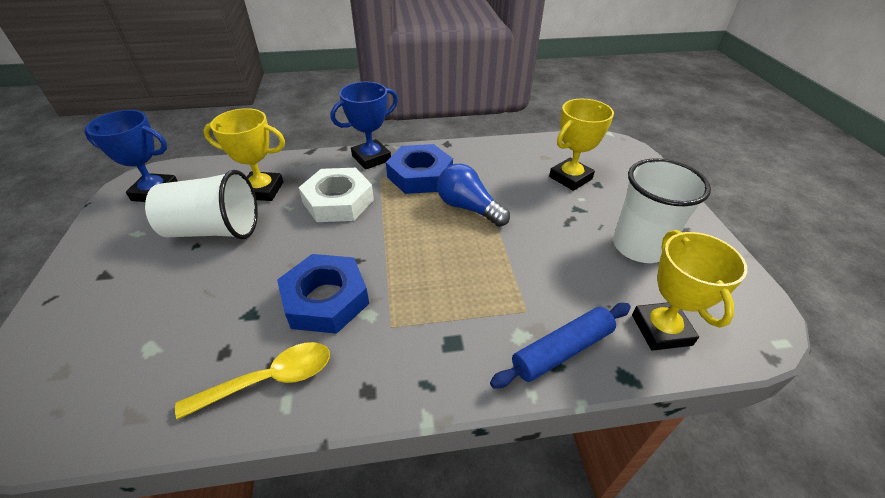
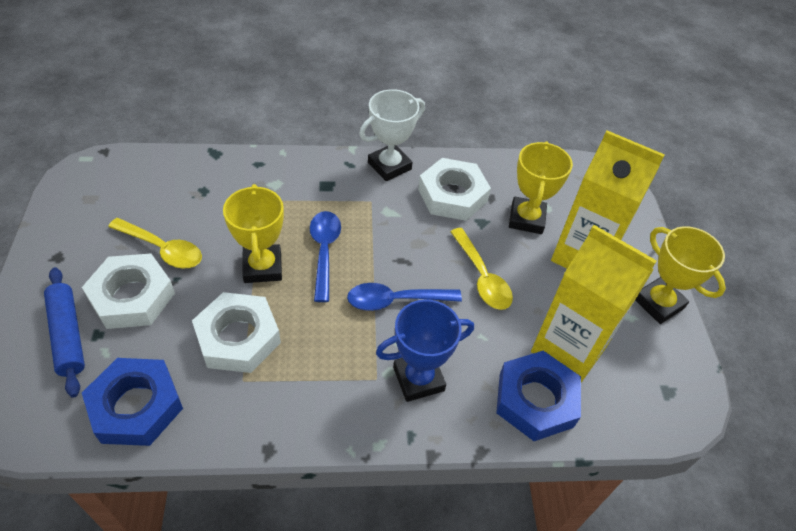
blue light bulb: [437,164,510,227] = 1 -> none = 0
blue spoon: none = 0 -> [310,211,341,302] [347,283,462,311] = 2
blue trophy: [84,110,177,202] [331,82,398,170] = 2 -> [376,299,474,402] = 1
white cup: [145,170,258,239] [613,158,711,263] = 2 -> none = 0
white nut: [299,168,374,222] = 1 -> [82,254,175,329] [192,292,281,373] [418,158,491,221] = 3
white trophy: none = 0 -> [359,89,425,181] = 1
yellow carton: none = 0 -> [531,225,657,383] [551,130,665,269] = 2
yellow spoon: [175,342,330,420] = 1 -> [108,218,202,269] [450,228,513,310] = 2

